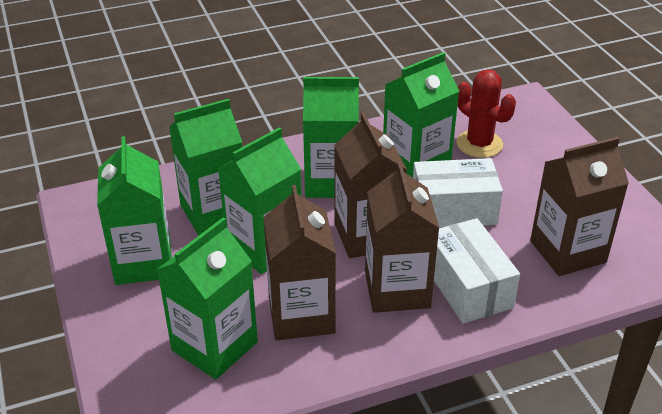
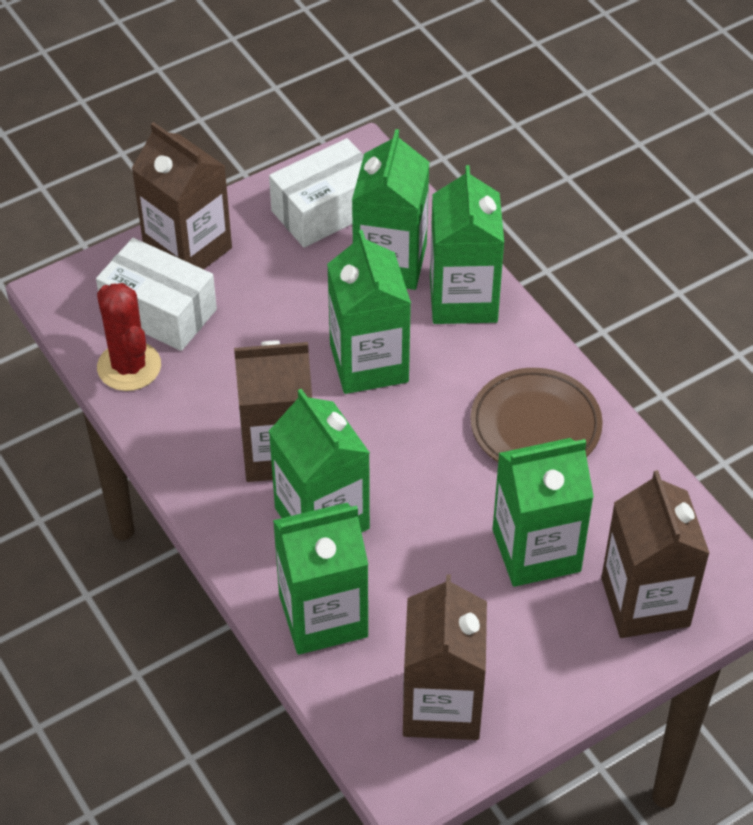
brown plate: none = 0 -> [470,368,603,462] = 1

